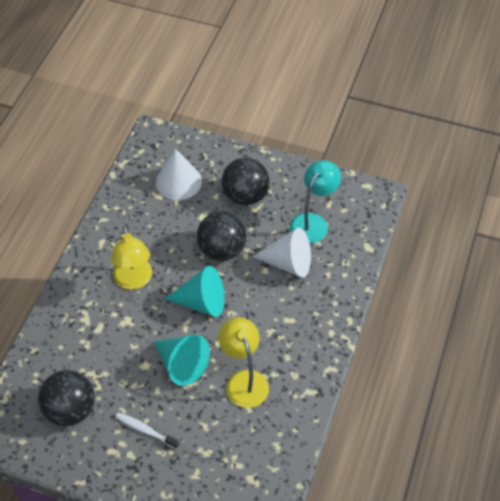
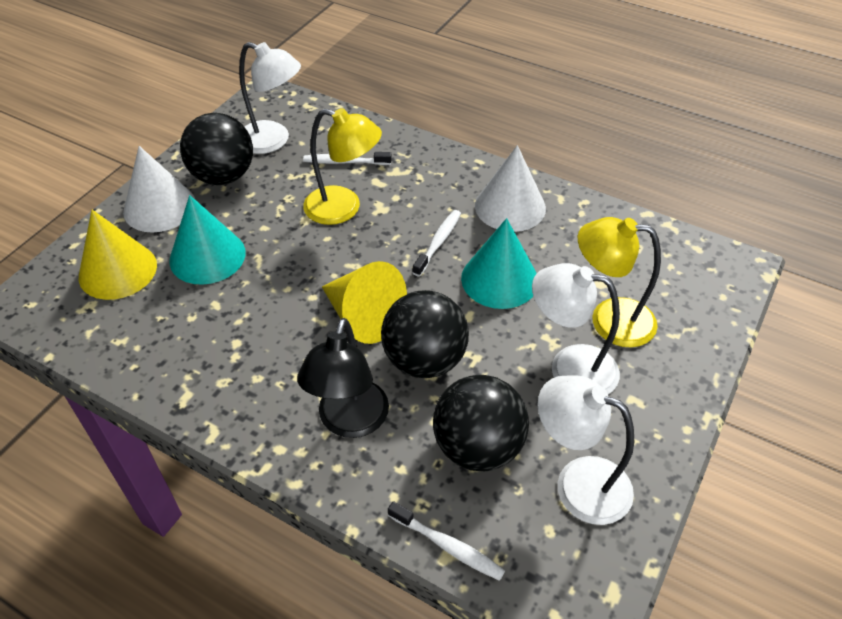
black lamp: none = 0 -> [297,318,389,438] = 1
turquoise lamp: [290,160,341,243] = 1 -> none = 0
white lamp: none = 0 -> [239,42,301,154] [532,263,620,394] [538,375,634,525] = 3
white toothbrush: [115,412,180,449] = 1 -> [303,152,392,165] [388,501,505,581] [413,210,461,277] = 3
yellow cone: none = 0 -> [79,210,157,300] [322,261,407,344] = 2

